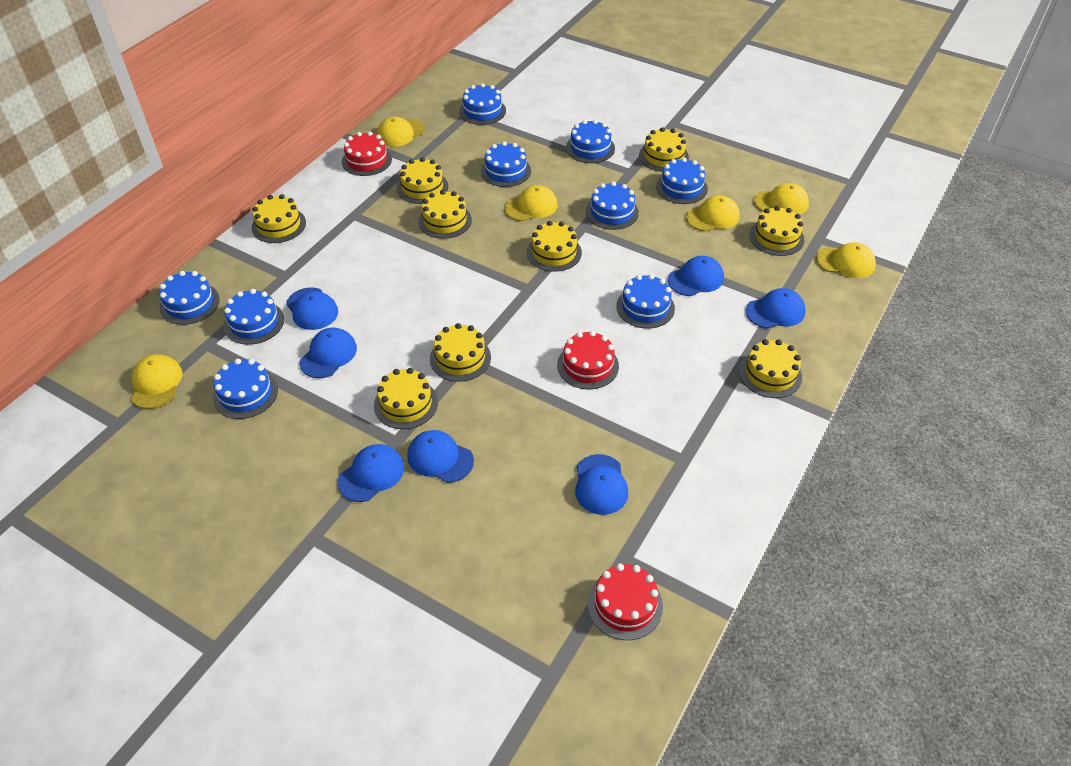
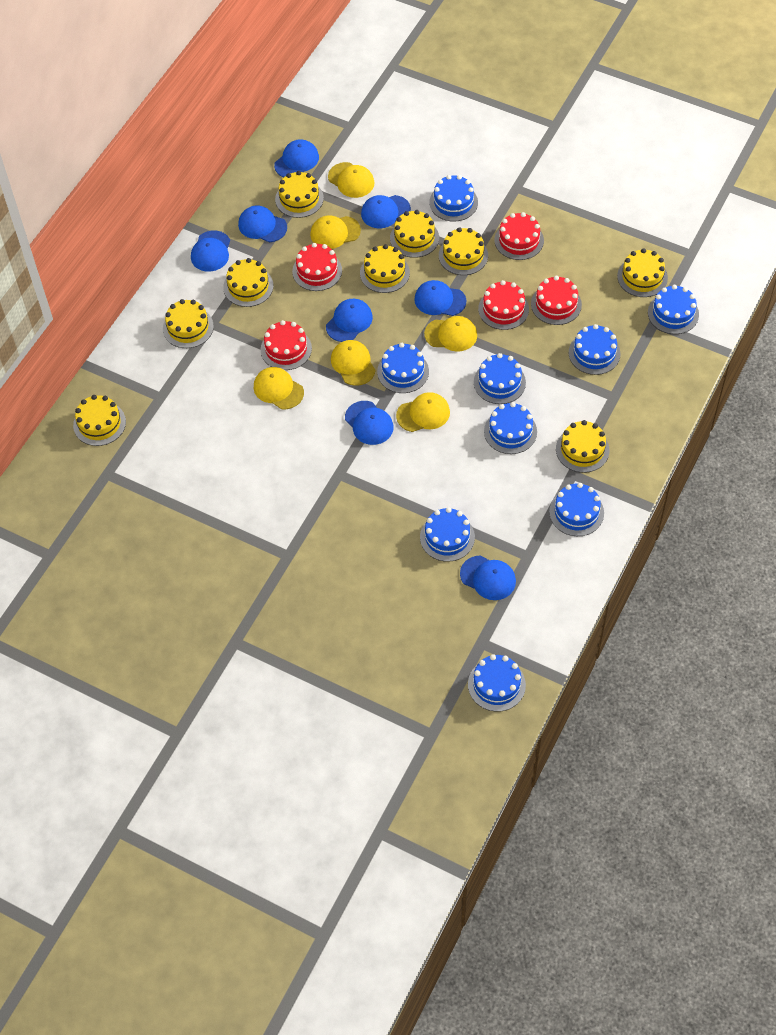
blue cap: [286,287,338,330] [299,327,357,378] [338,444,404,502] [407,430,474,483] [575,454,628,515] [668,256,724,296] [746,288,806,328] = 7 -> [191,230,230,272] [238,206,287,242] [274,139,319,178] [326,299,373,342] [345,401,393,445] [361,195,411,228] [414,280,466,316] [460,555,516,600] = 8
red cake: [342,131,392,176] [557,331,619,389] [587,563,663,640] = 3 -> [261,320,312,370] [292,243,342,291] [478,280,529,330] [494,212,544,260] [531,276,582,325] = 5

